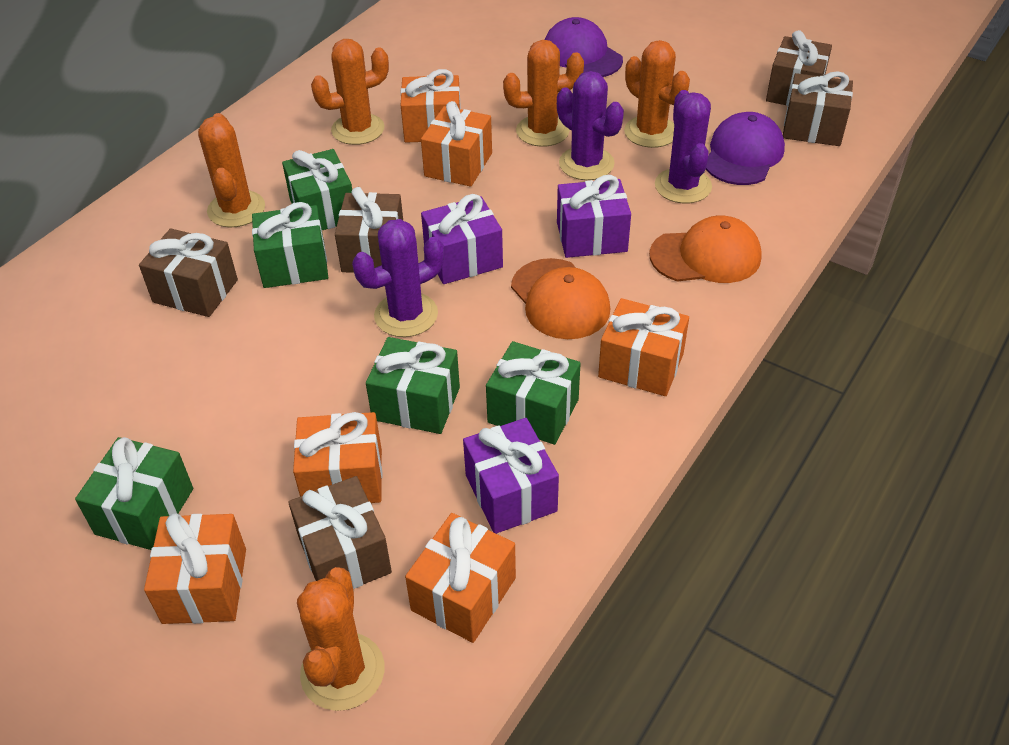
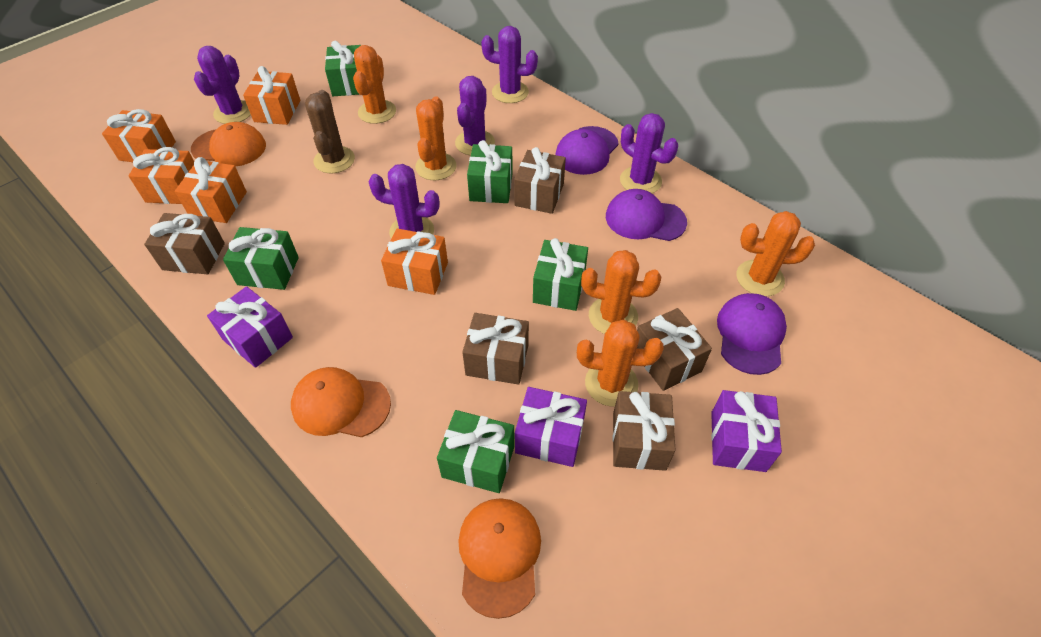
brown cactus: none = 0 -> [305,90,355,173] = 1
orange cap: [511,258,610,339] [649,216,762,283] = 2 -> [191,122,266,167] [291,367,391,437] [458,498,541,619] = 3
orange gift: [144,513,246,624] [293,412,382,503] [401,69,461,143] [405,513,516,643] [421,101,492,187] [598,298,689,396] = 6 -> [102,109,176,162] [128,147,194,204] [175,157,247,223] [243,66,300,125] [381,229,448,295] = 5
purple cactus: [352,219,444,337] [557,71,624,180] [655,90,712,204] = 3 -> [194,46,251,124] [368,164,440,239] [455,76,495,156] [481,26,538,103] [620,113,678,193] = 5
purple cap: [544,17,623,77] [706,112,785,185] = 2 -> [555,126,619,175] [606,189,687,241] [717,293,787,375] = 3

